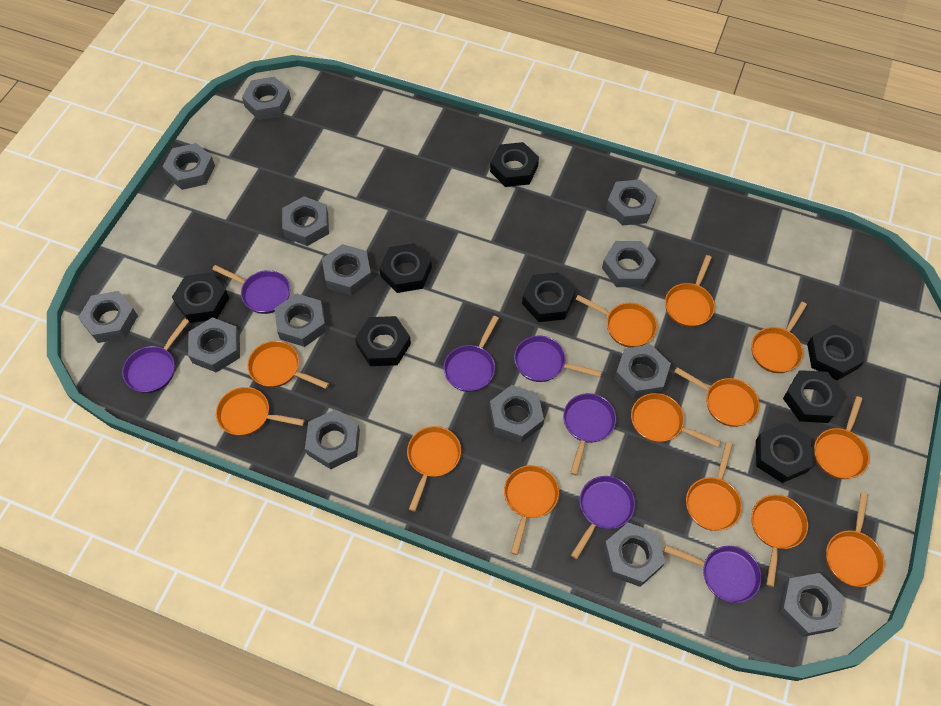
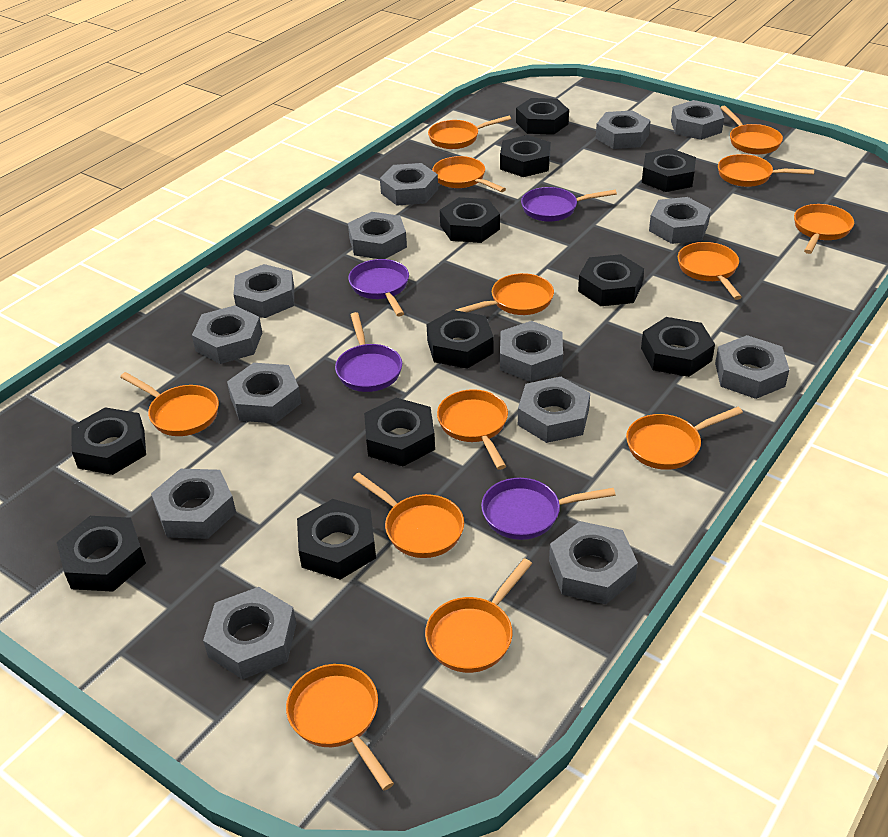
black nut: [172,272,229,323] [355,316,411,366] [379,243,432,293] [490,142,539,187] [522,272,576,322] [756,423,813,483] [783,370,845,423] [807,325,865,380] = 8 -> [57,516,146,592] [72,407,146,475] [297,499,376,580] [364,398,435,466] [426,310,494,369] [440,197,500,243] [500,135,551,177] [516,98,569,135] [578,254,644,306] [641,317,715,377] [642,148,696,192] = 11
purple pan: [122,318,189,393] [212,265,290,314] [443,316,499,392] [514,335,602,382] [563,393,616,475] [571,476,635,559] [664,545,762,603] = 7 -> [335,312,402,392] [348,259,409,316] [481,478,616,540] [521,187,617,222] = 4

